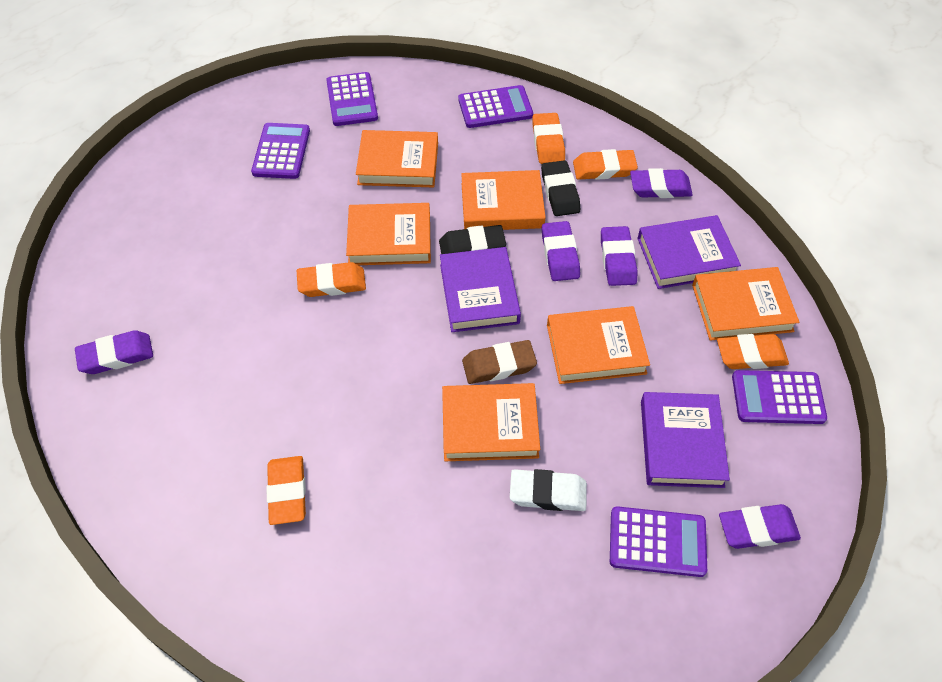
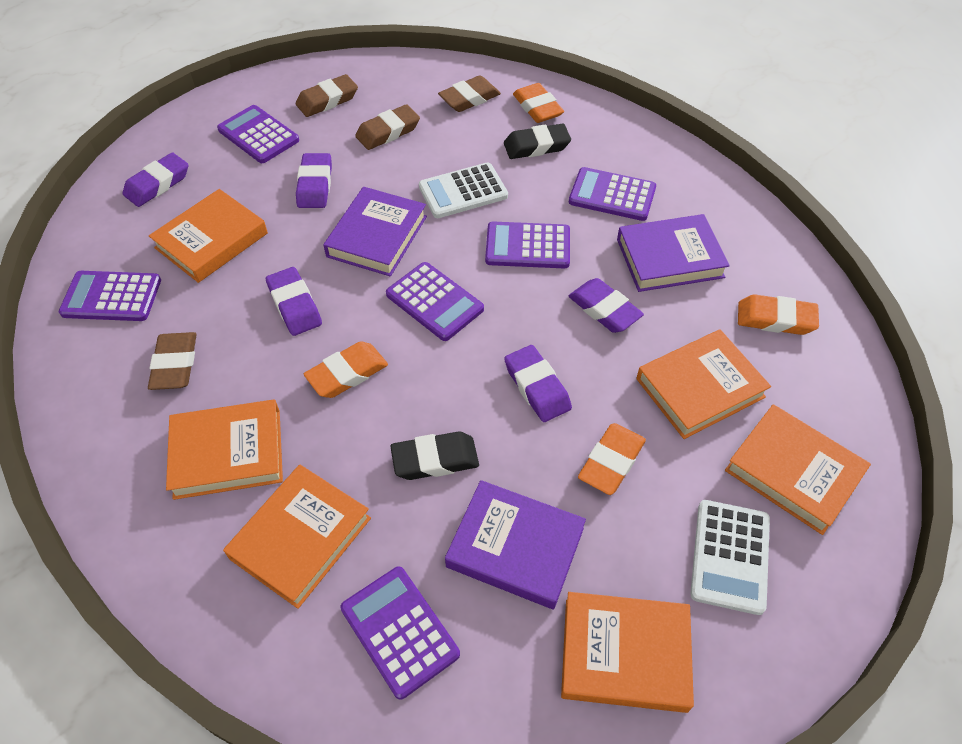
brown eraser: [462,340,537,384] = 1 -> [148,332,197,390] [296,74,358,117] [355,104,420,150] [438,75,501,112] = 4
orange eraser: [266,456,306,525] [296,262,366,297] [532,113,565,164] [573,149,638,180] [717,334,789,369] = 5 -> [304,341,388,398] [513,83,564,123] [578,423,646,495] [738,294,819,335] = 4
purple calculator: [251,123,310,179] [326,72,378,126] [458,85,533,128] [610,506,707,577] [732,370,827,424] = 5 -> [59,271,161,321] [217,105,299,163] [341,566,460,700] [386,262,484,341] [485,222,570,268] [569,167,656,221] = 6
white calculator: none = 0 -> [419,162,508,218] [690,500,770,615] = 2
white eraser: [510,469,587,511] = 1 -> none = 0

